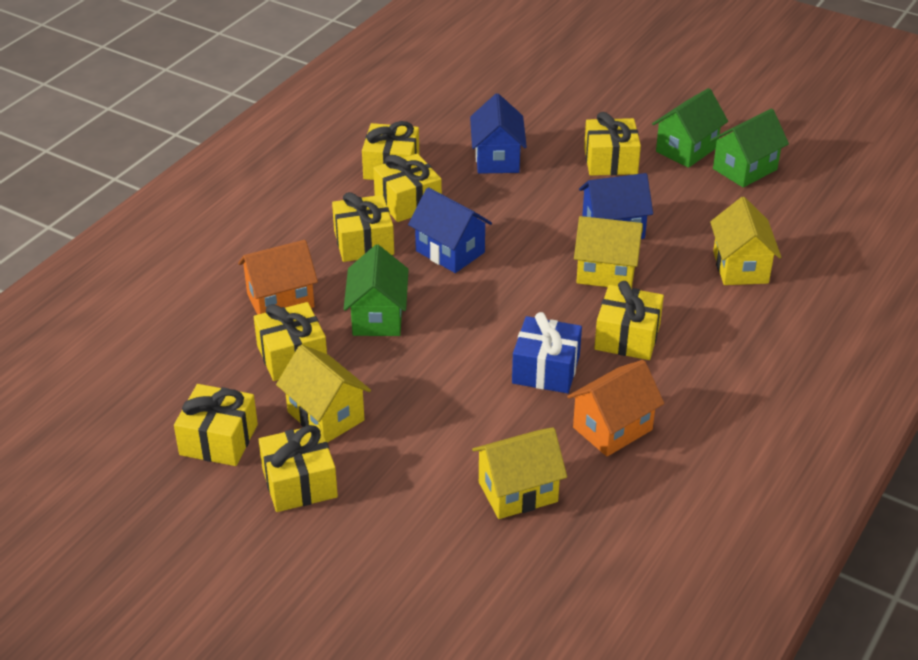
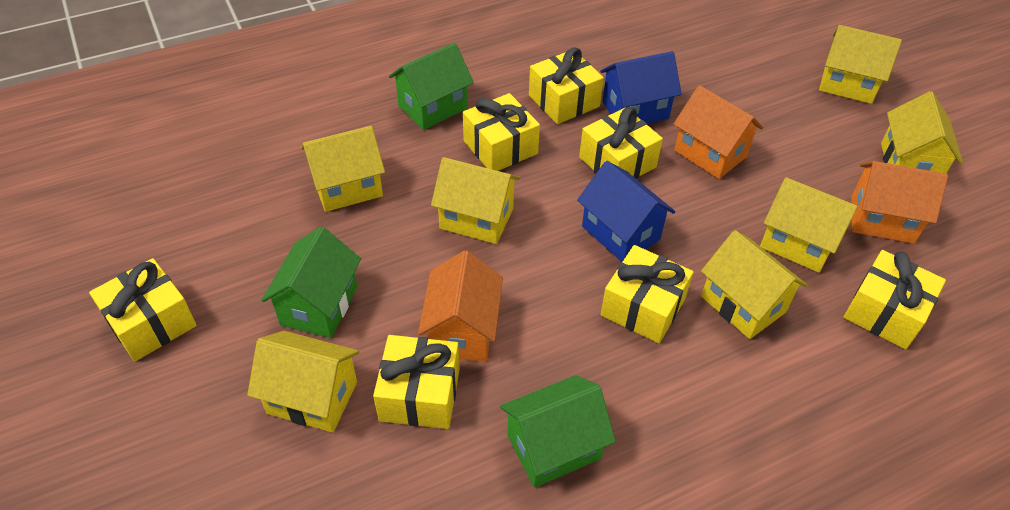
blue gift: [512,312,582,393] = 1 -> none = 0
blue house: [408,187,492,273] [470,94,527,174] [579,173,653,239] = 3 -> [577,161,675,262] [600,51,682,124] = 2
orange house: [238,240,318,315] [567,360,664,457] = 2 -> [418,250,503,362] [674,85,763,179] [851,161,948,244] = 3
yellow gift: [174,384,258,466] [254,302,327,381] [259,424,338,512] [332,192,394,262] [362,121,419,180] [373,153,442,222] [584,112,641,176] [594,281,664,360] = 8 -> [89,258,197,362] [373,335,460,429] [463,93,540,171] [529,47,604,124] [579,107,663,179] [601,245,694,343] [844,250,946,349] = 7
yellow house: [276,344,371,443] [472,428,567,519] [574,216,643,289] [710,197,781,285] = 4 -> [247,331,359,433] [301,126,385,212] [431,157,520,244] [701,230,807,339] [760,177,858,273] [819,25,902,104] [881,91,963,173] = 7

